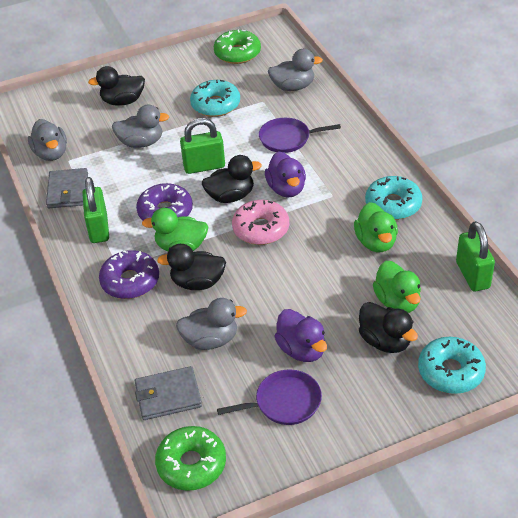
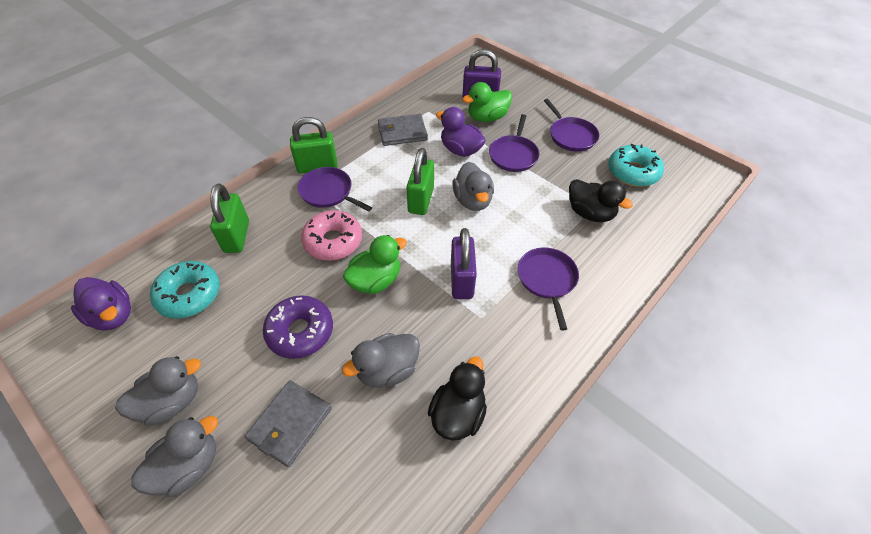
black duck: [88,66,145,106] [157,244,226,290] [202,155,262,203] [359,302,418,353] = 4 -> [428,356,487,441] [569,179,633,222] = 2
green donut: [155,426,226,491] [214,30,261,64] = 2 -> none = 0
green duck: [142,208,208,251] [354,202,398,252] [373,261,421,313] = 3 -> [343,235,407,294] [462,82,512,122] = 2
purple donut: [99,250,159,299] [136,183,193,220] = 2 -> [263,295,333,359] = 1
purple padlock: none = 0 -> [451,228,477,299] [462,49,501,97] = 2
purple pan: [217,369,322,425] [259,118,341,153] = 2 -> [298,167,372,211] [489,114,540,172] [518,247,579,330] [544,99,599,152] = 4
turquoise donut: [190,80,240,117] [365,176,423,220] [418,337,486,394] = 3 -> [150,261,220,318] [608,144,664,187] = 2

